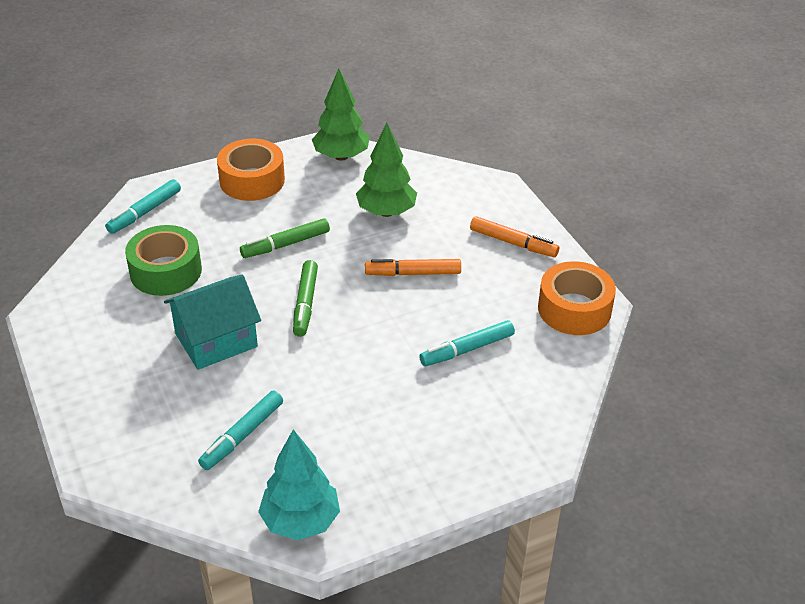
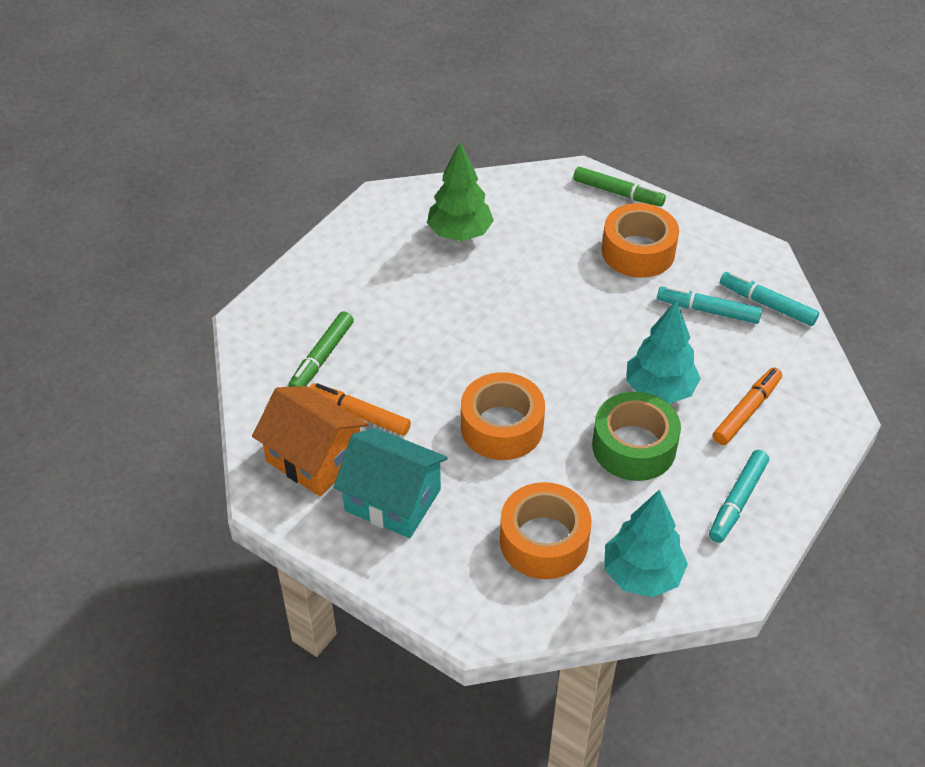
green tree: [312,69,370,161] [356,123,417,217] = 2 -> [427,142,494,241] = 1
orange house: none = 0 -> [252,386,368,497] = 1
orange tape: [217,139,285,201] [538,261,616,335] = 2 -> [461,372,545,460] [500,482,591,579] [602,203,679,278] = 3
turquoise tree: [258,429,340,540] = 1 -> [604,489,688,597] [626,299,701,404] = 2

